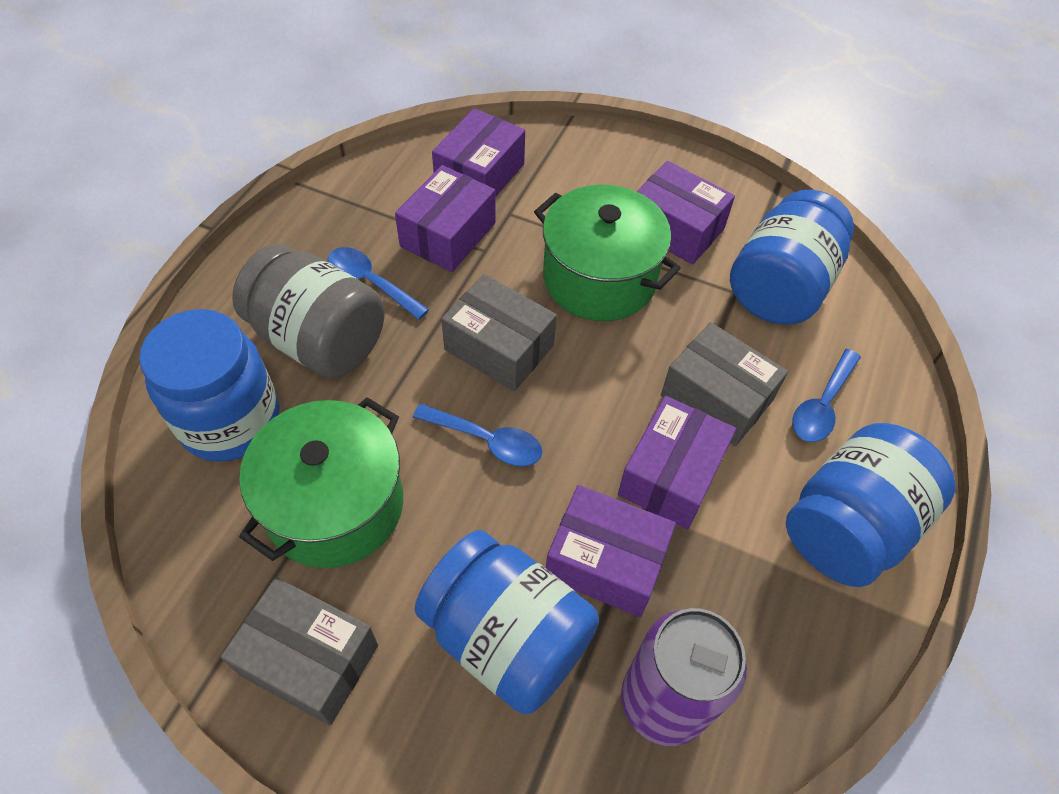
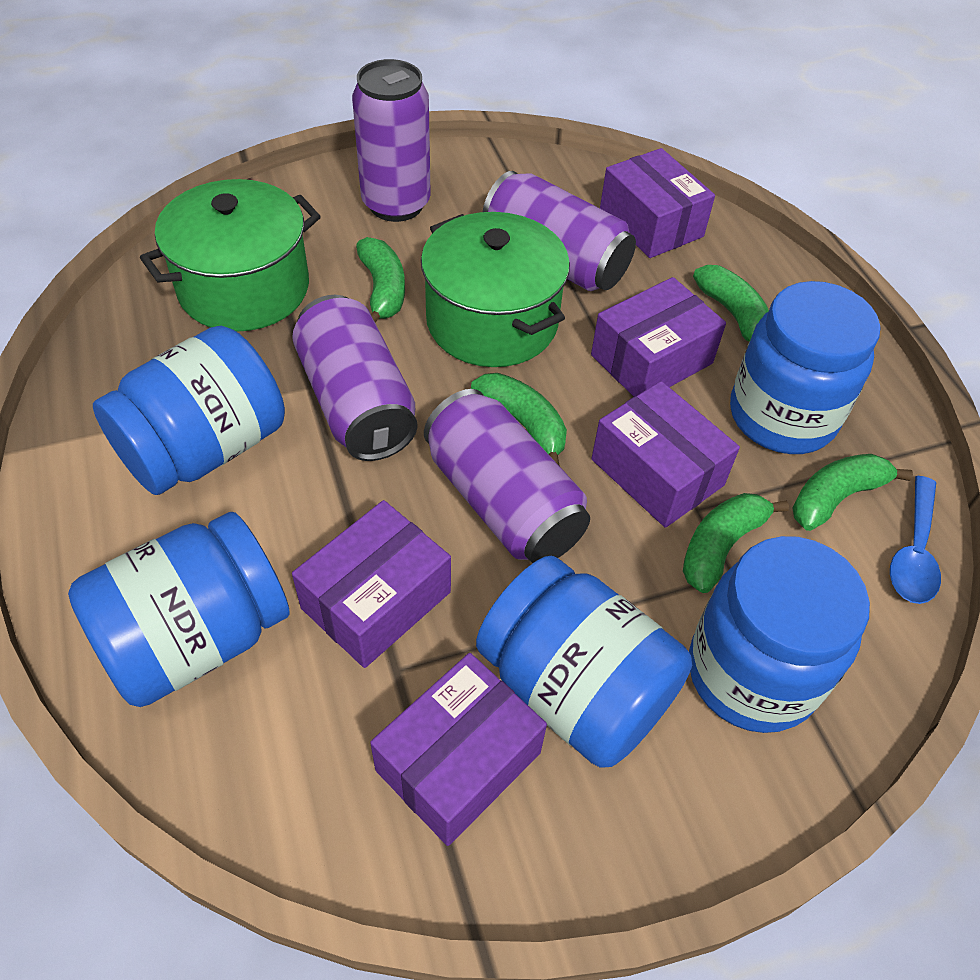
blue jar: [139,309,280,462] [414,530,599,714] [730,190,854,325] [786,423,956,587] = 4 -> [68,512,290,707] [93,326,285,495] [476,556,692,768] [689,536,870,733] [730,281,880,454] = 5
blue spoon: [328,247,429,320] [413,404,543,467] [792,349,861,442] = 3 -> [890,476,941,604] = 1
green banana: none = 0 -> [356,237,405,323] [471,373,567,466] [683,493,789,593] [693,265,769,342] [793,454,913,531] = 5
grey box: [221,577,378,725] [441,274,557,391] [661,322,788,446] = 3 -> none = 0
grey jar: [232,244,385,378] = 1 -> none = 0
purple can: [621,608,747,746] = 1 -> [292,295,418,461] [352,59,431,222] [424,389,590,563] [483,171,636,291] = 4

